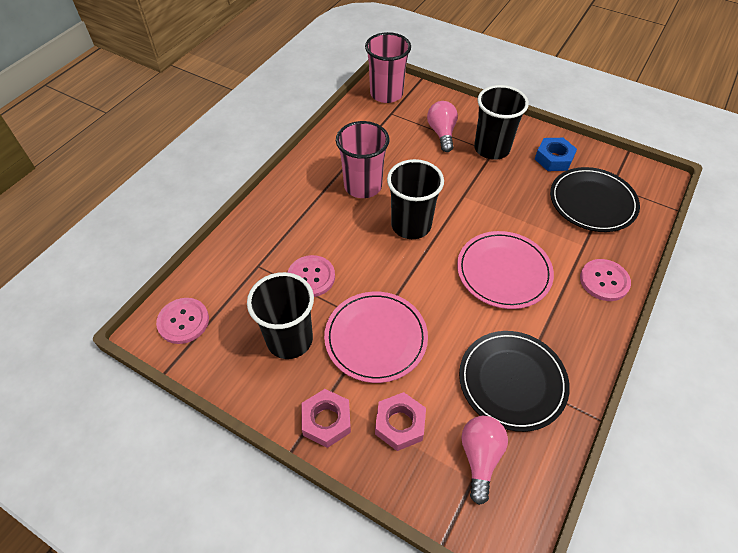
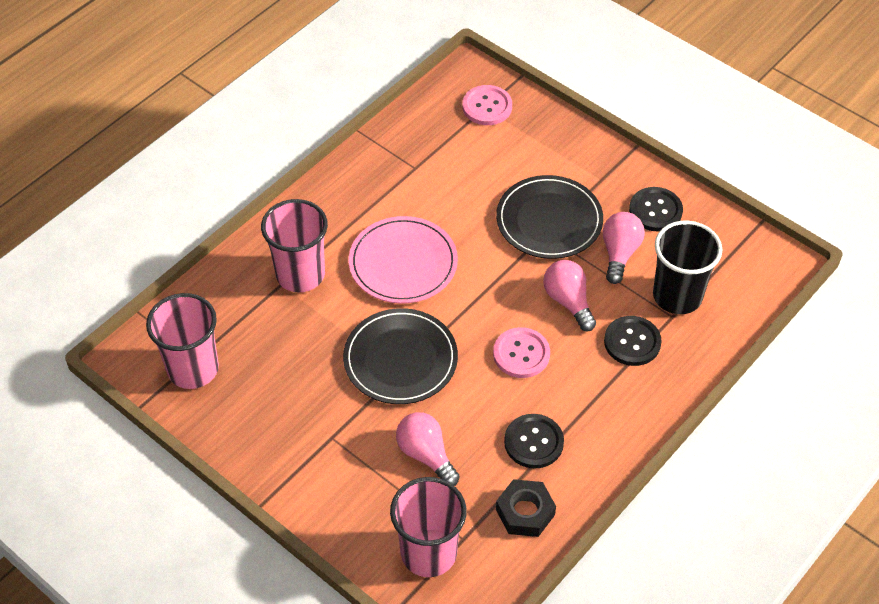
black button: none = 0 -> [504,414,564,468] [604,316,662,366] [629,187,683,232] = 3
black cup: [247,272,314,359] [387,159,444,239] [474,85,529,160] = 3 -> [653,220,722,314] = 1
black nut: none = 0 -> [496,479,556,537] = 1
blue nut: [535,138,577,171] = 1 -> none = 0
pink button: [156,298,209,344] [287,255,335,297] [580,259,631,301] = 3 -> [462,85,512,125] [493,327,550,378] = 2
pink cup: [336,121,389,198] [365,32,411,103] = 2 -> [146,293,219,389] [261,199,328,292] [390,477,467,577] = 3
pink light bulb: [427,101,458,152] [462,416,508,505] = 2 -> [396,412,460,486] [543,260,596,331] [603,212,645,284] = 3
pink nut: [301,389,351,448] [375,392,426,451] = 2 -> none = 0
pink plate: [324,292,428,383] [457,231,554,309] = 2 -> [349,216,458,304] = 1

